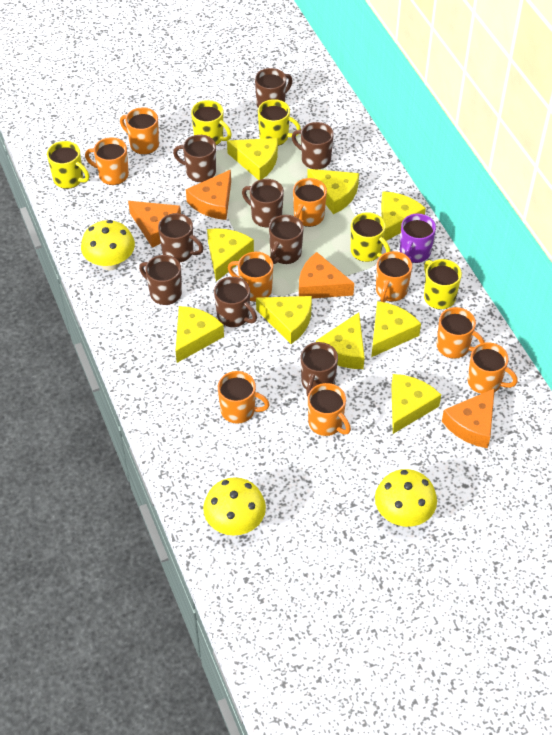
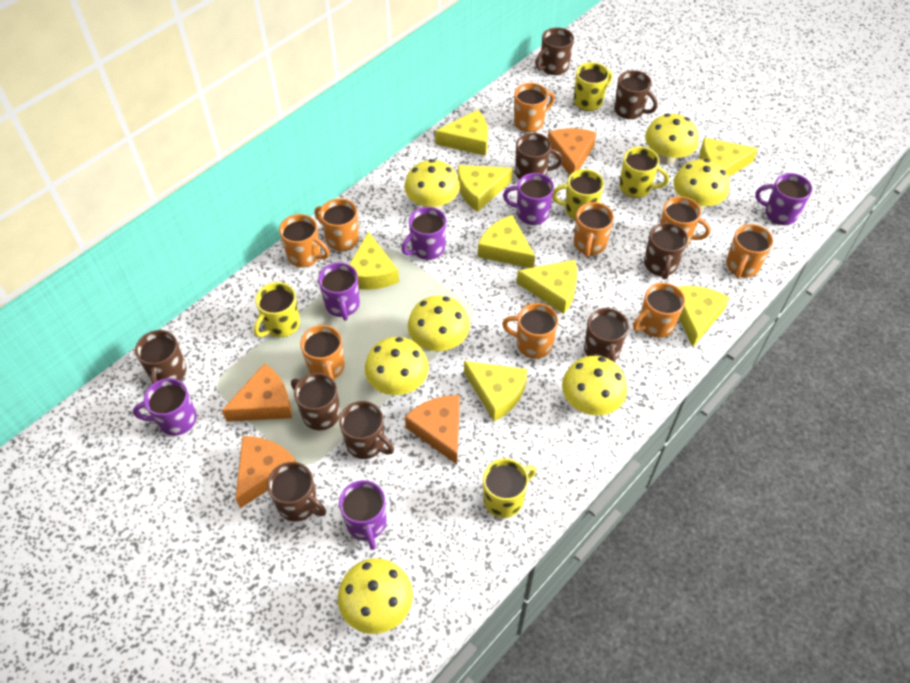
purple mug: [400,214,436,263] = 1 -> [133,378,197,436] [318,262,360,321] [339,480,387,550] [401,207,446,260] [503,173,554,225] [755,173,812,225] = 6
yellow cheese: [175,306,224,363] [207,228,254,281] [227,138,278,180] [256,296,312,344] [307,169,359,214] [316,312,365,369] [371,301,421,357] [381,191,426,241] [391,374,441,434] = 9 -> [349,231,399,290] [435,110,488,156] [458,165,513,212] [464,361,528,422] [478,215,535,268] [517,260,578,314] [678,286,730,347] [699,137,758,177] = 8
yellow mushroom: [81,220,135,270] [203,477,266,536] [375,469,437,527] = 3 -> [338,558,413,634] [365,337,429,395] [405,159,460,210] [408,296,470,352] [562,356,627,415] [645,114,699,165] [673,159,730,211] = 7

